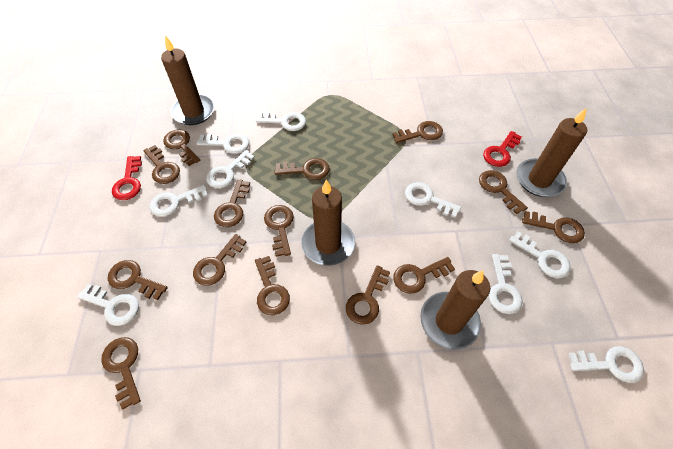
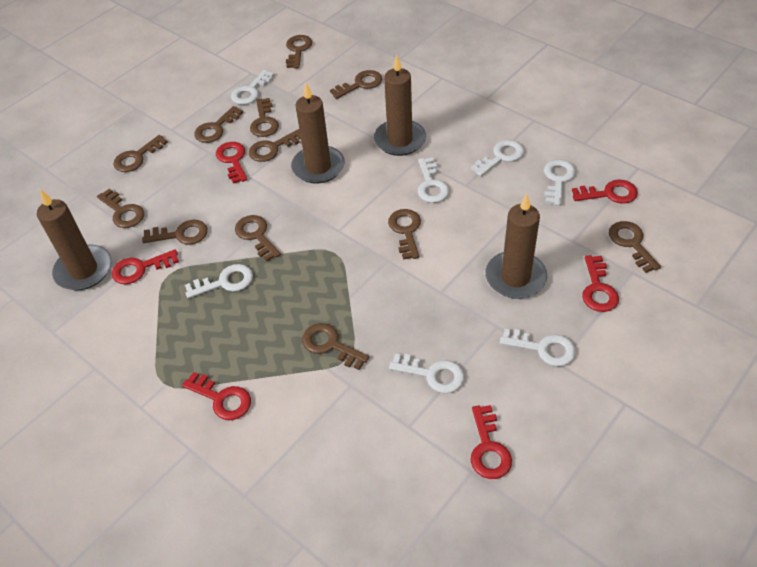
brown key: [101,337,141,409] [108,260,168,300] [143,145,180,184] [163,129,200,166] [193,234,247,286] [214,179,250,227] [255,256,290,315] [264,205,294,257] [275,158,329,180] [346,265,390,325] [392,121,443,143] [393,257,455,294] [479,170,528,214] [522,211,585,243] = 14 -> [97,189,144,228] [113,135,168,172] [142,220,208,245] [194,106,243,143] [235,215,281,261] [249,129,301,162] [250,98,279,137] [286,35,312,68] [302,323,369,370] [330,70,382,99] [388,209,421,260] [609,221,661,273] = 12
red key: [112,156,142,200] [483,131,522,167] = 2 -> [112,249,179,284] [182,372,251,420] [216,142,248,184] [471,405,512,479] [572,179,638,204] [582,255,619,312] = 6
white key: [77,284,139,326] [150,185,208,217] [197,134,249,154] [206,150,255,188] [256,112,306,131] [405,182,461,218] [489,254,523,314] [509,231,571,278] [568,346,644,383] = 9 -> [185,264,253,299] [231,70,274,105] [389,354,464,393] [418,157,449,203] [471,140,524,176] [500,329,576,367] [544,159,576,206] = 7

